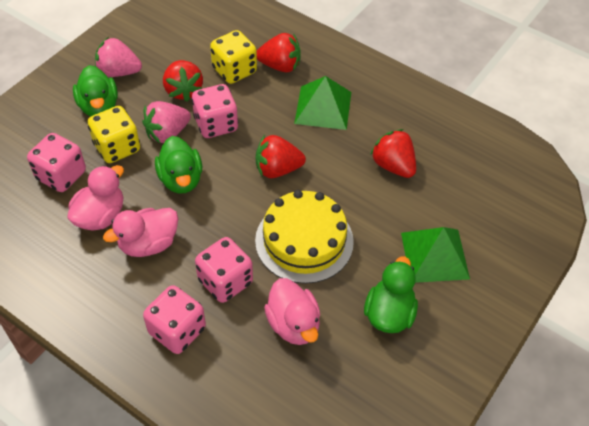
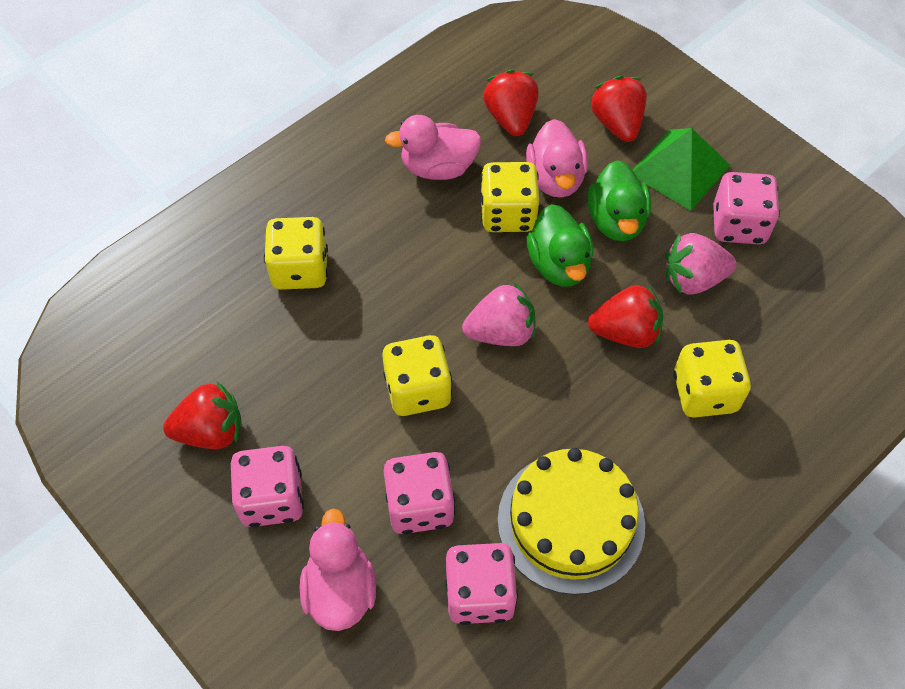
green duck: [73,65,118,116] [155,136,202,193] [364,256,418,333] = 3 -> [527,204,593,286] [588,160,651,241] = 2
green pyramid: [294,76,351,130] [401,227,470,283] = 2 -> [633,128,730,211] = 1
yellow dice: [88,106,140,163] [210,30,257,84] = 2 -> [264,217,328,290] [382,335,452,416] [480,162,539,232] [673,340,751,418] = 4

